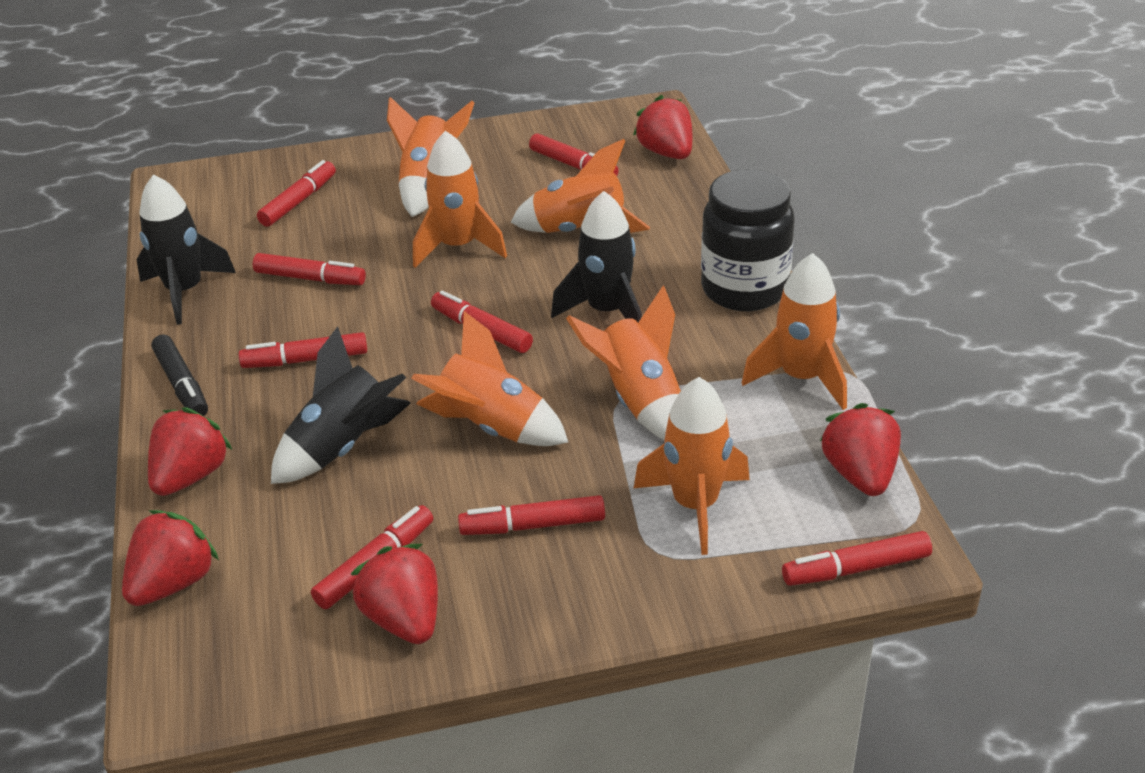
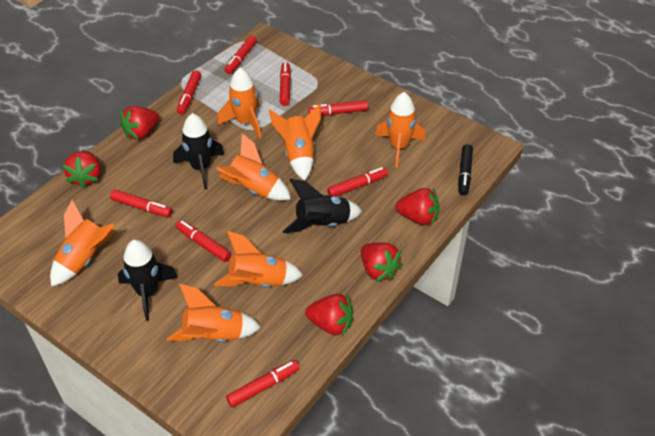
black jar: [701,169,795,311] = 1 -> none = 0

